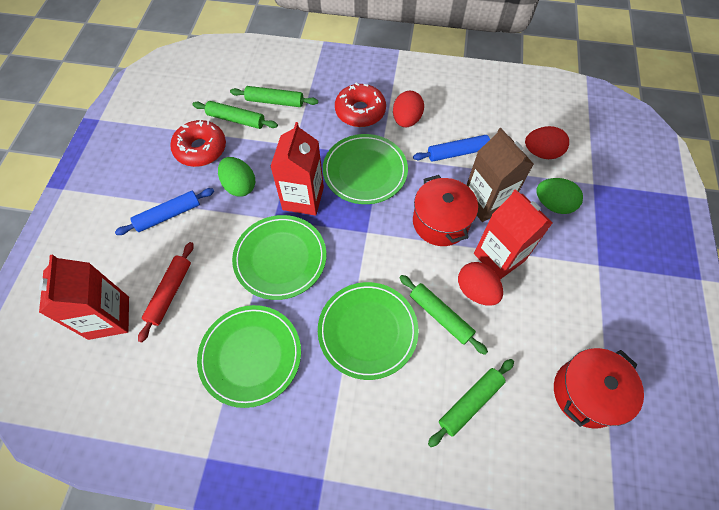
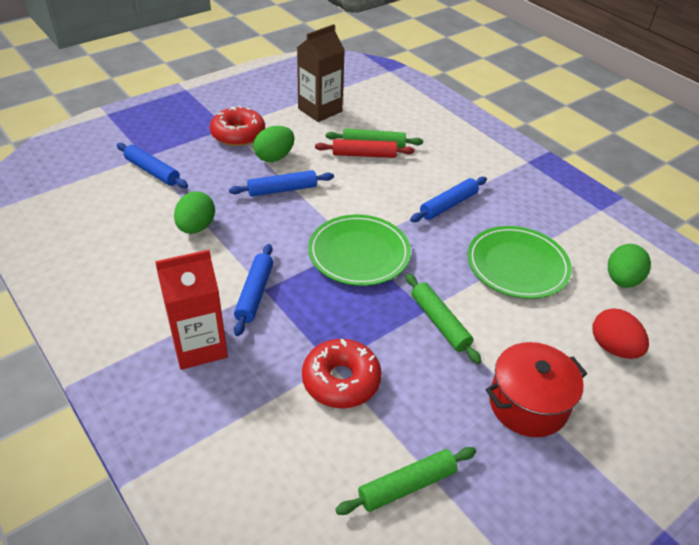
blue rolling pin: [115,188,214,235] [413,135,490,162] = 2 -> [117,143,188,188] [229,170,334,197] [234,244,273,336] [410,177,487,222] = 4
green egg: [218,157,255,197] [536,178,583,214] = 2 -> [174,191,215,234] [253,126,295,162] [608,244,651,288] = 3
green plate: [197,305,301,408] [232,215,326,300] [318,282,419,380] [323,134,408,204] = 4 -> [308,215,411,286] [467,226,572,299] = 2
green rolling pin: [192,101,278,129] [230,86,318,107] [399,275,488,355] [428,359,514,447] = 4 -> [326,128,423,148] [335,447,476,515] [406,273,481,364] = 3
red carton: [39,254,129,340] [270,122,324,216] [474,189,552,279] = 3 -> [155,250,228,370] = 1
red egg: [393,91,424,127] [458,262,503,306] [525,126,569,159] = 3 -> [593,308,649,359] = 1
red pot: [413,175,478,246] [554,348,644,428] = 2 -> [486,342,587,437] = 1

